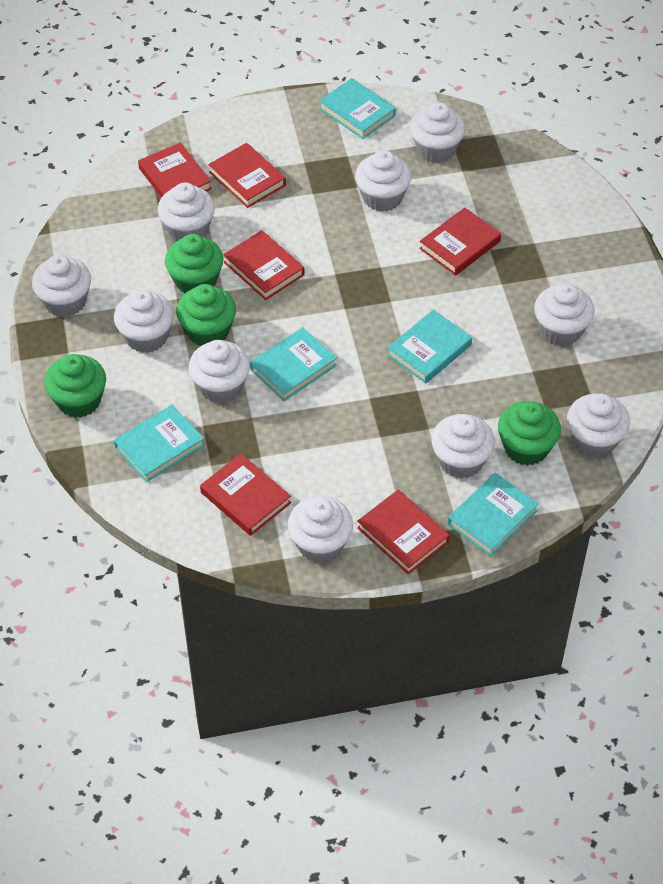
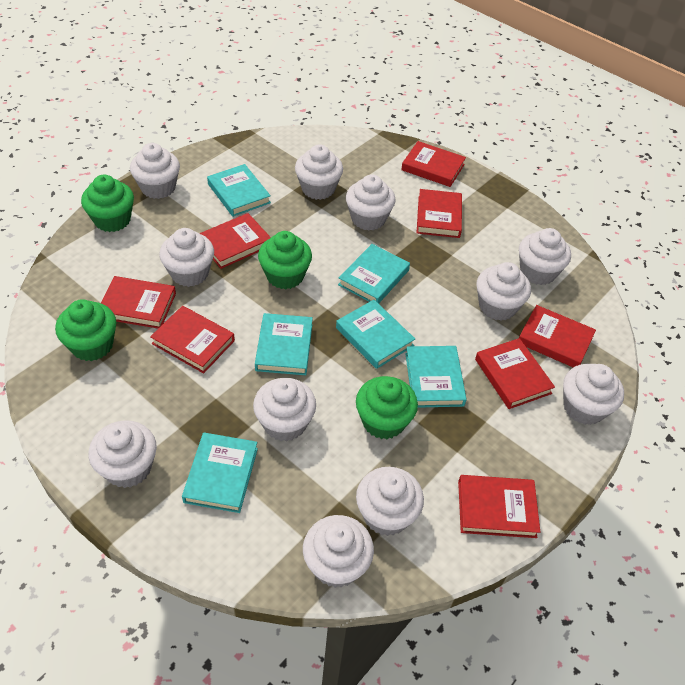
red book: [138,143,212,198] [200,454,291,536] [208,143,286,208] [223,230,305,300] [357,490,450,574] [419,208,501,276] = 6 -> [101,276,176,328] [150,306,235,373] [199,213,271,269] [401,141,466,187] [417,189,462,238] [458,475,540,538] [475,338,555,409] [519,305,596,368] = 8
turquoise book: [114,405,205,482] [250,327,337,401] [319,78,396,139] [387,310,472,384] [447,473,539,557] = 5 -> [182,433,258,513] [207,164,271,217] [255,313,313,375] [336,300,415,369] [338,244,410,304] [405,346,467,408] = 6
white cupcake: [32,255,91,317] [114,290,174,353] [158,183,215,241] [189,340,250,403] [288,496,353,563] [355,150,411,212] [410,102,465,163] [431,414,495,479] [534,283,594,346] [567,394,630,458] = 10 -> [89,420,157,488] [130,143,180,199] [159,228,214,287] [253,378,316,442] [295,144,343,200] [303,515,374,588] [346,174,396,230] [356,467,424,536] [476,262,531,321] [519,228,571,285] [563,364,624,425] = 11

